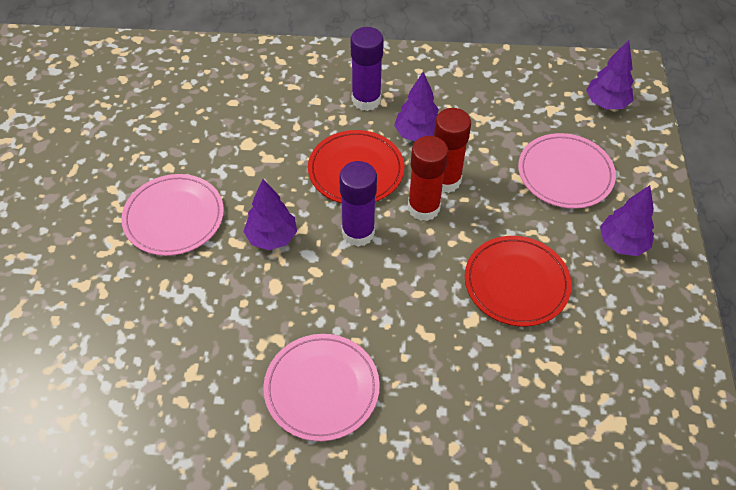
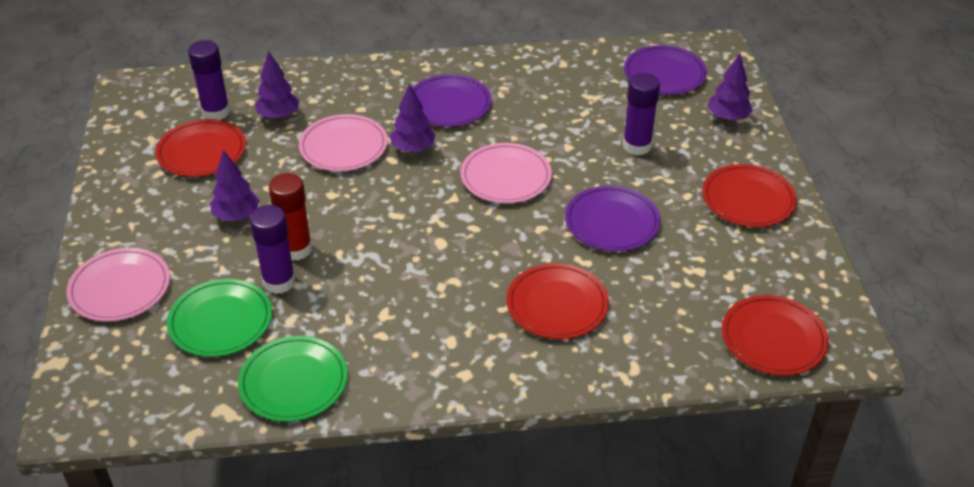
green plate: none = 0 -> [167,279,272,357] [238,336,348,422] = 2
purple glue stick: [339,161,377,247] [351,27,384,111] = 2 -> [188,40,230,120] [250,205,295,294] [623,73,660,155] = 3
purple plate: none = 0 -> [413,74,492,127] [565,186,661,251] [624,45,707,95] = 3
red glue stick: [408,136,448,221] [434,108,471,193] = 2 -> [269,173,312,261] = 1
red plate: [308,130,404,203] [465,236,572,326] = 2 -> [155,119,246,177] [507,263,609,339] [702,164,797,227] [722,295,829,375] = 4

